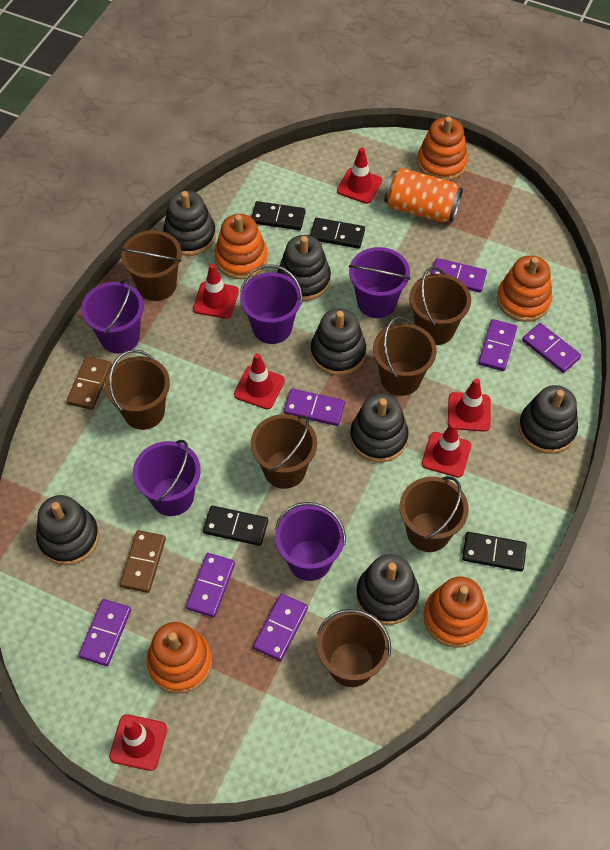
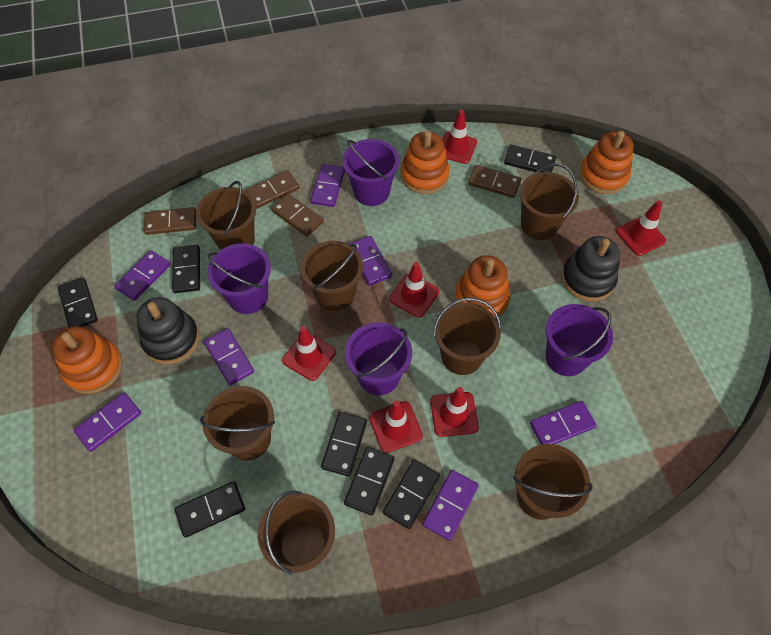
black domino: [203,505,268,546] [252,201,306,230] [310,218,365,249] [462,532,527,572] = 4 -> [58,277,98,327] [172,245,200,293] [174,481,245,538] [321,412,367,476] [344,447,395,515] [383,459,440,529] [504,145,556,172] = 7
black stacking toy: [36,495,99,565] [163,191,216,256] [277,235,331,301] [311,308,366,376] [350,394,408,462] [356,554,419,625] [518,385,578,454] = 7 -> [136,297,199,364] [562,236,620,302] = 2
brown domino: [67,356,112,410] [120,530,166,593] = 2 -> [144,207,196,235] [245,170,300,208] [271,194,324,236] [468,165,521,198] = 4
orange can: [384,168,463,223] = 1 -> none = 0
orange stacking toy: [146,622,212,694] [215,214,268,279] [417,117,468,181] [423,577,488,648] [497,255,552,322] = 5 -> [52,326,122,394] [401,131,450,194] [455,255,510,317] [579,131,634,194] = 4
purple bucket: [81,278,144,354] [133,440,201,516] [240,264,303,344] [275,502,346,581] [349,247,411,318] = 5 -> [207,243,271,314] [342,139,399,206] [345,322,412,395] [546,304,613,377] = 4

